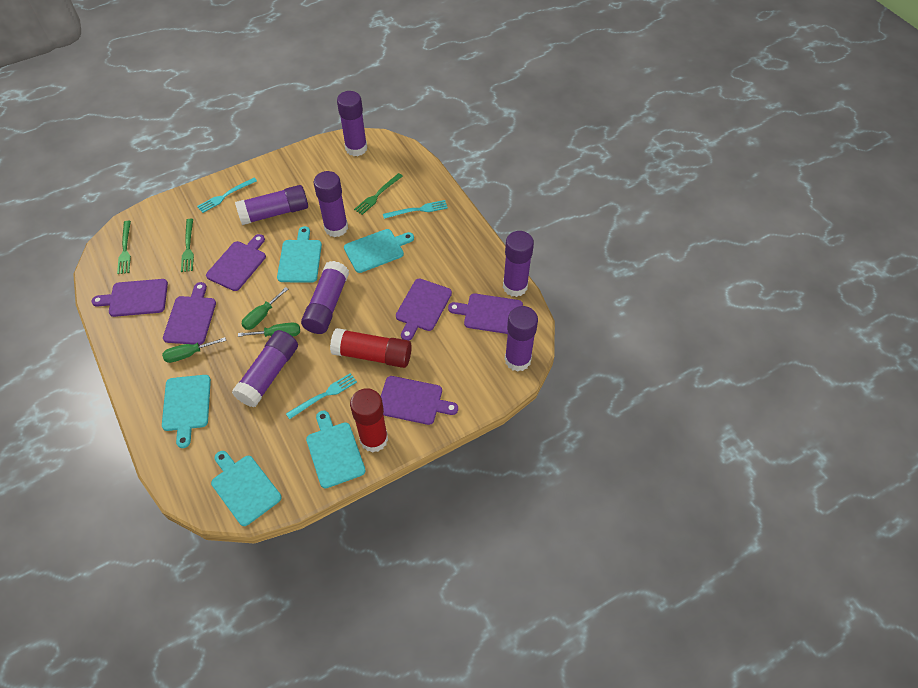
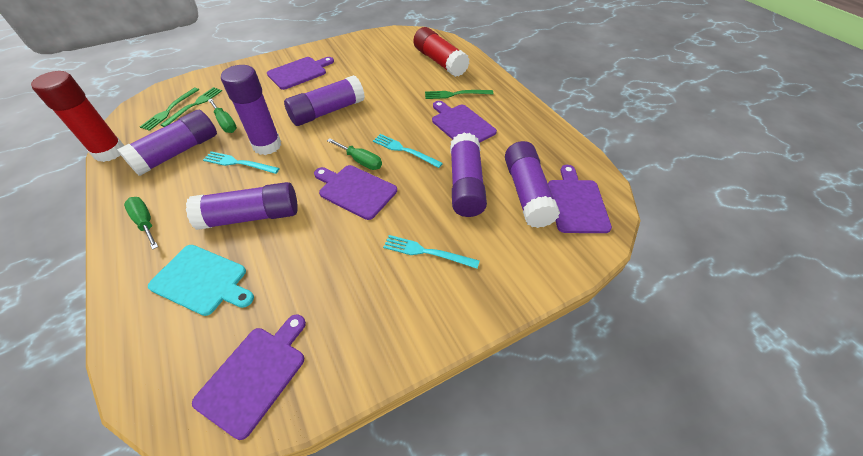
purple cutting board: [91,279,168,317] [163,282,216,345] [206,234,266,291] [381,376,458,425] [396,278,452,341] [448,294,523,334] = 6 -> [192,314,306,440] [267,57,334,90] [314,165,397,220] [432,101,497,143] [548,165,612,233] = 5
purple glue stick: [232,330,298,407] [235,185,308,225] [301,261,349,334] [314,171,348,237] [337,91,367,156] [503,231,534,297] [505,306,538,371] = 7 -> [117,110,217,176] [186,182,298,230] [221,65,281,155] [284,75,365,126] [450,133,487,217] [505,141,560,228] = 6
turquoise cutting board: [162,375,211,448] [211,451,281,526] [277,226,322,283] [306,411,366,489] [344,229,414,273] = 5 -> [148,245,254,316] = 1

